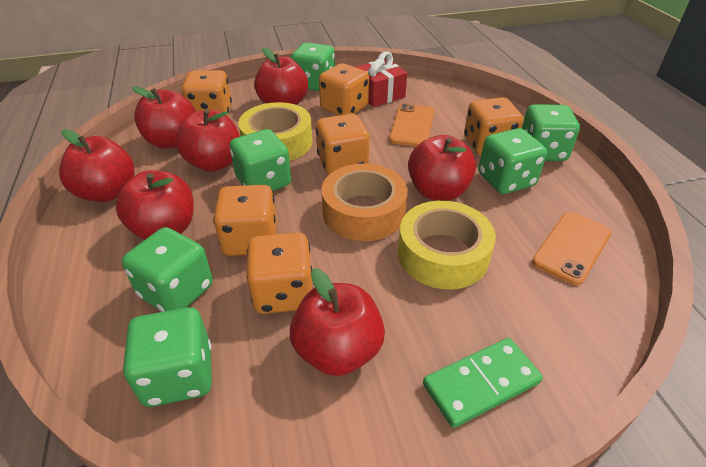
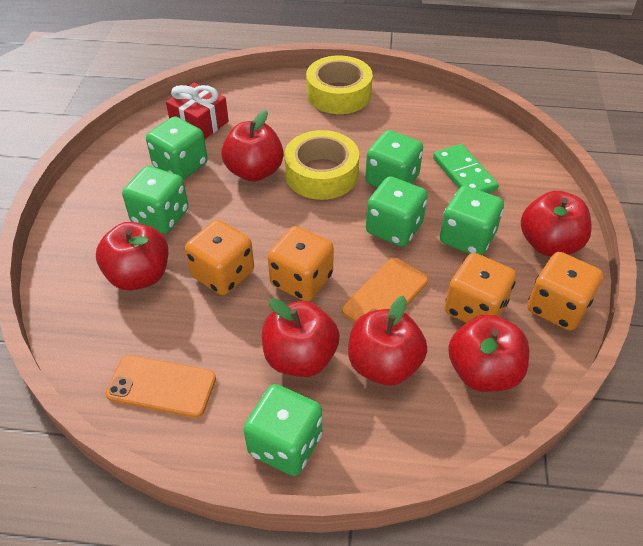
orange dice: [182,70,232,116] [213,185,277,256] [247,232,313,314] [316,114,369,175] [319,63,369,115] [464,97,523,155] = 6 -> [185,220,254,295] [268,226,334,302] [445,253,516,323] [527,252,603,331] = 4
orange tape: [321,164,408,241] = 1 -> none = 0
red apple: [59,129,135,202] [116,170,194,240] [132,86,196,148] [176,109,240,172] [254,47,308,105] [290,268,385,376] [408,135,476,201] = 7 -> [96,222,168,290] [221,110,284,182] [262,298,340,377] [348,296,427,386] [448,315,529,392] [521,191,592,256] = 6

